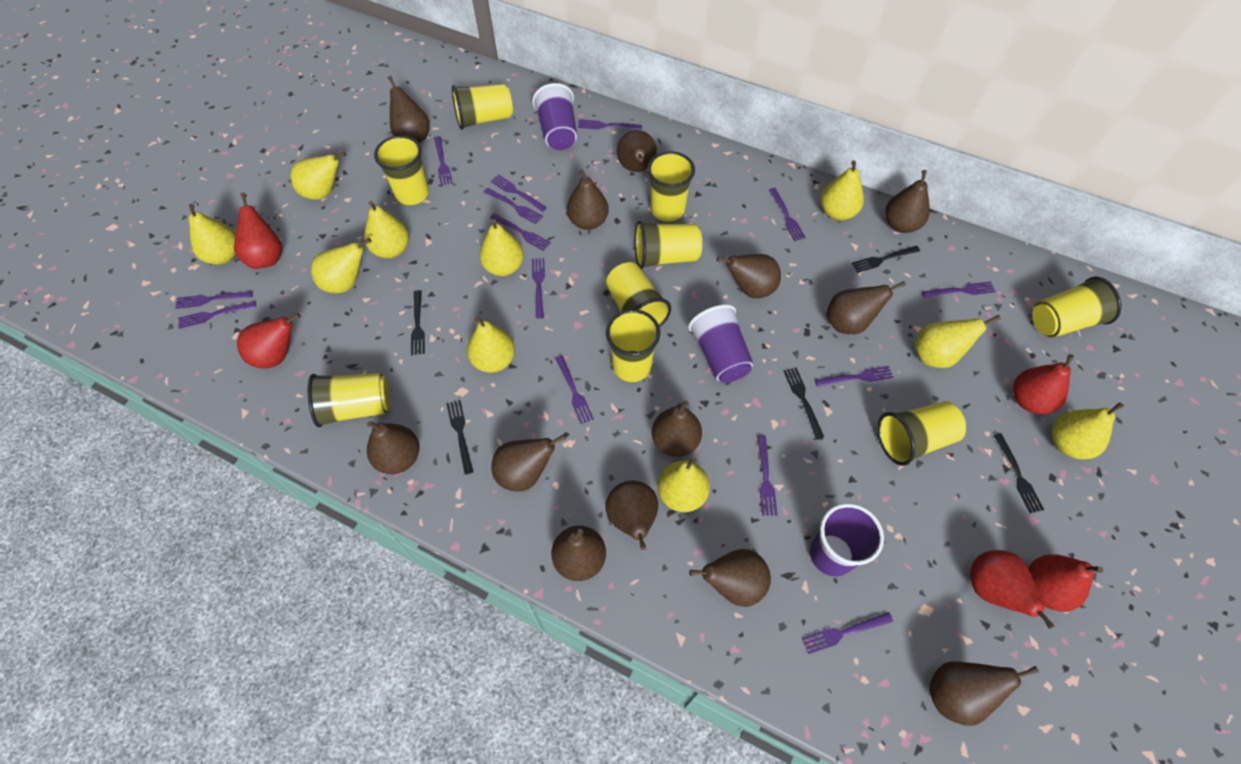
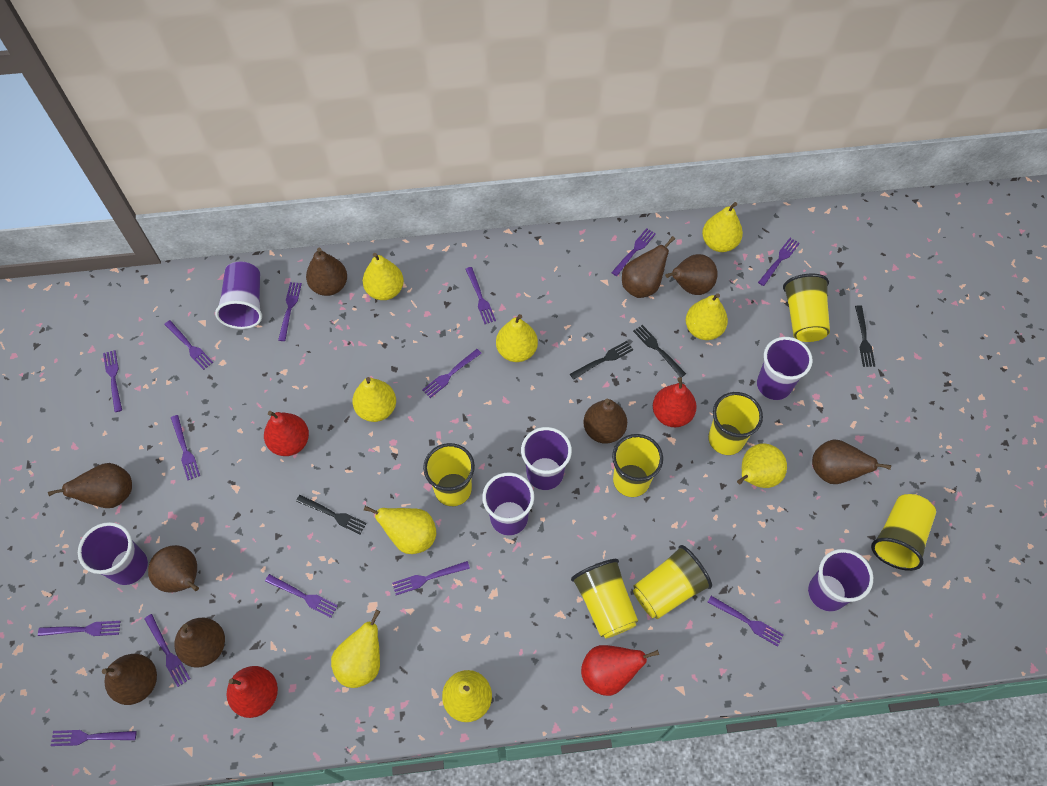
black fork: [411,290,425,355] [446,400,473,475] [784,367,824,439] [852,246,920,273] [994,433,1044,513] = 5 -> [296,495,367,534] [570,341,633,380] [633,325,686,378] [855,305,875,367] = 4
brown pear: [367,421,419,474] [388,76,430,143] [491,434,566,492] [551,526,606,581] [567,169,609,230] [605,481,658,550] [617,130,657,172] [652,400,702,457] [689,549,771,607] [717,254,781,298] [827,281,906,334] [885,170,930,233] [929,661,1039,726] = 13 -> [48,463,132,508] [102,654,157,705] [148,545,199,593] [175,618,225,668] [306,248,347,296] [583,399,627,444] [622,236,675,298] [665,254,718,295] [812,439,891,484] = 9
purple cup: [532,83,578,150] [688,304,754,383] [810,503,884,577] = 3 -> [78,522,148,585] [215,262,262,329] [482,472,534,536] [521,427,572,490] [757,337,813,400] [808,549,873,612] = 6
red pear: [234,193,282,269] [237,313,301,368] [970,550,1055,629] [1013,354,1074,414] [1028,554,1103,612] = 5 -> [227,666,278,718] [264,411,309,456] [581,645,659,696] [653,377,697,427] = 4
yellow cup: [308,373,390,427] [374,135,429,205] [452,84,513,130] [606,262,671,327] [606,309,660,382] [634,221,702,269] [647,151,695,222] [877,401,966,466] [1032,277,1121,338] = 9 -> [423,443,475,506] [571,559,638,639] [612,434,663,497] [633,545,712,619] [708,392,763,455] [783,274,830,342] [871,494,936,571] = 7
yellow pear: [189,204,236,264] [290,152,346,200] [311,238,372,293] [364,201,409,258] [467,316,515,373] [479,219,524,276] [657,458,710,512] [821,160,864,220] [915,315,1001,368] [1052,402,1124,460] = 10 -> [331,610,380,688] [352,377,396,422] [363,253,404,300] [364,506,436,554] [442,670,492,722] [496,314,538,362] [686,293,728,340] [702,202,743,252] [737,443,787,488] = 9

